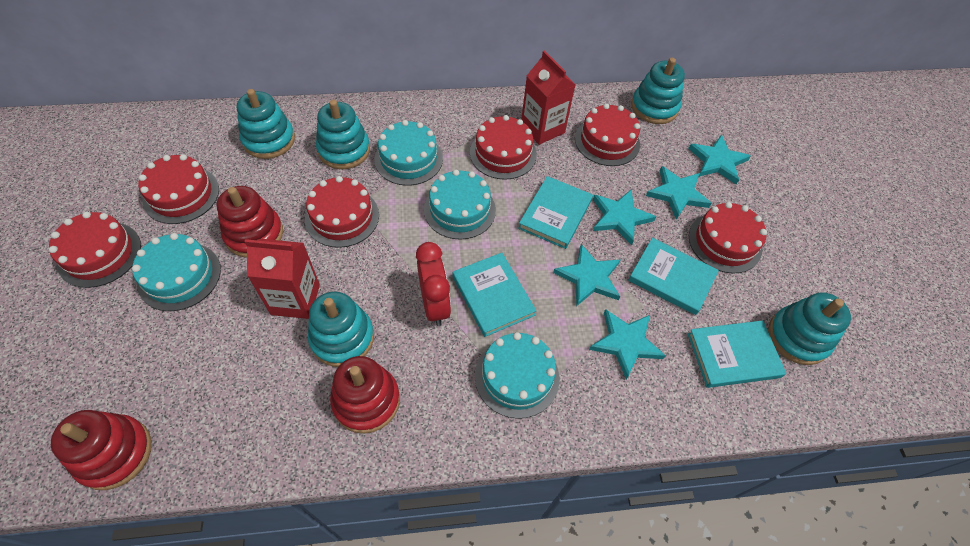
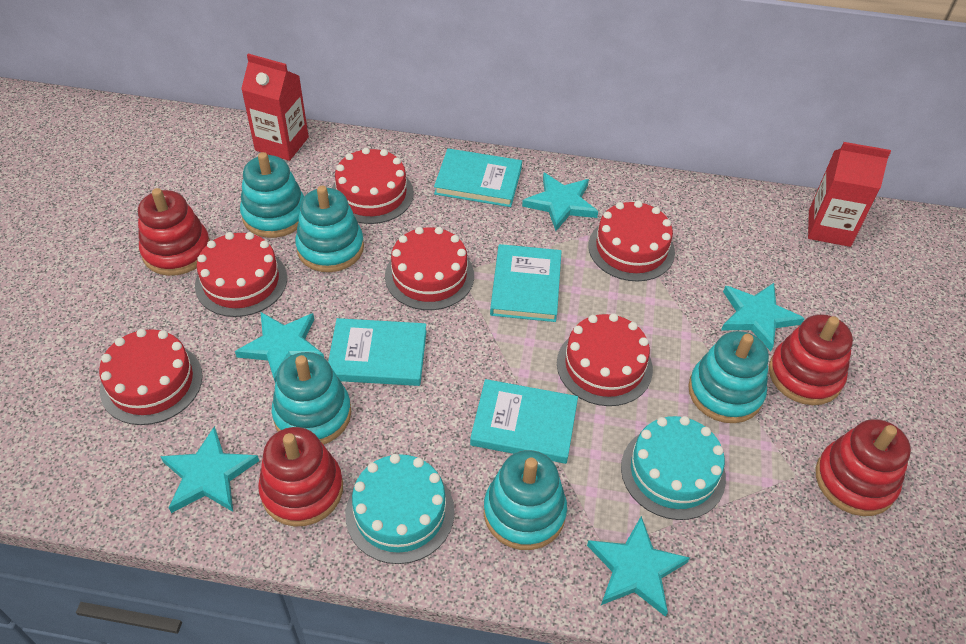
red clock: [416,242,451,326] = 1 -> none = 0
red stacking toy: [51,410,152,490] [217,186,283,258] [330,356,400,434] = 3 -> [138,188,210,276] [258,427,343,527] [769,314,853,405] [816,419,911,516] = 4
turquoise cake: [132,233,221,311] [374,120,443,186] [424,170,496,240] [475,332,559,419] = 4 -> [345,454,455,564] [621,416,726,520] = 2

